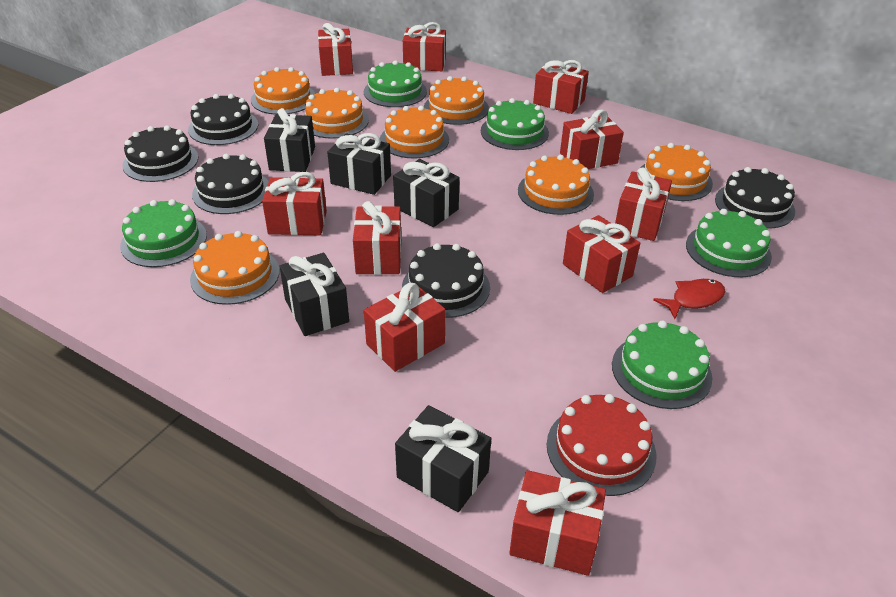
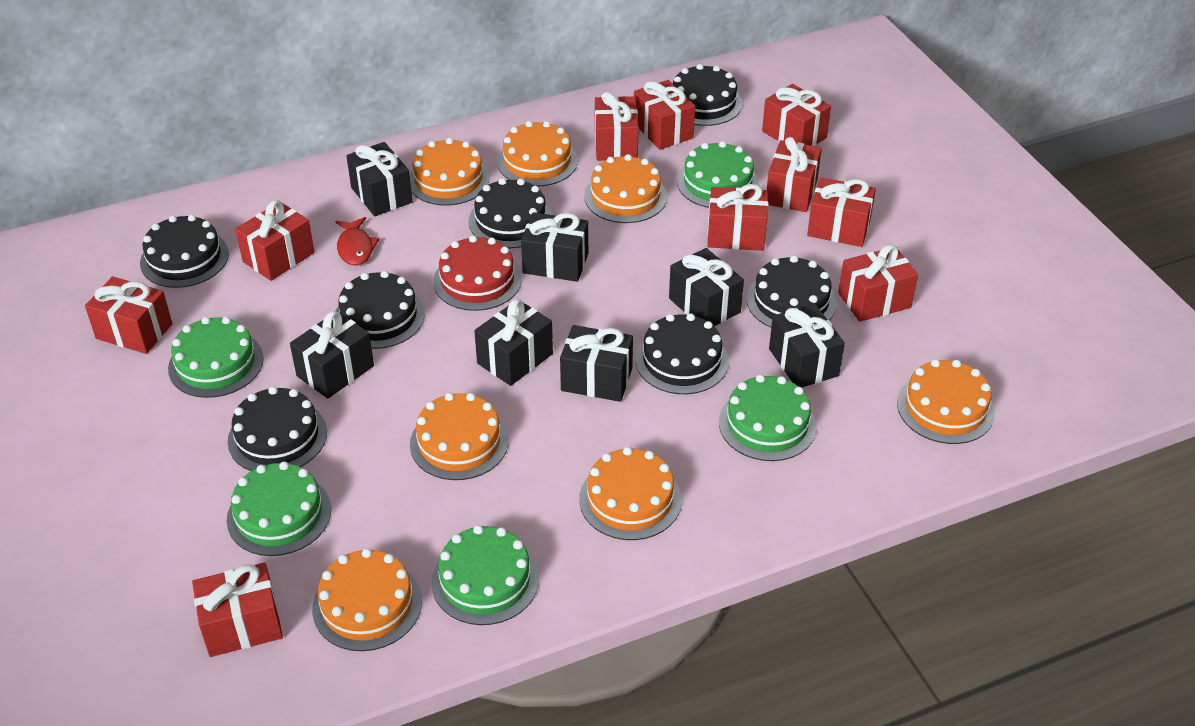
black cake: [122,125,198,182] [188,94,258,145] [192,154,269,214] [402,243,490,318] [715,167,795,229] = 5 -> [140,214,229,288] [228,386,327,471] [336,271,425,349] [468,178,552,248] [635,313,729,394] [673,64,742,126] [746,255,837,327] = 7
black gift: [264,108,315,172] [279,253,349,336] [327,133,391,195] [393,159,460,227] [395,405,491,512] = 5 -> [290,311,374,399] [346,142,412,216] [474,299,553,386] [521,212,588,282] [560,325,633,402] [669,248,744,326] [769,304,845,387] = 7

